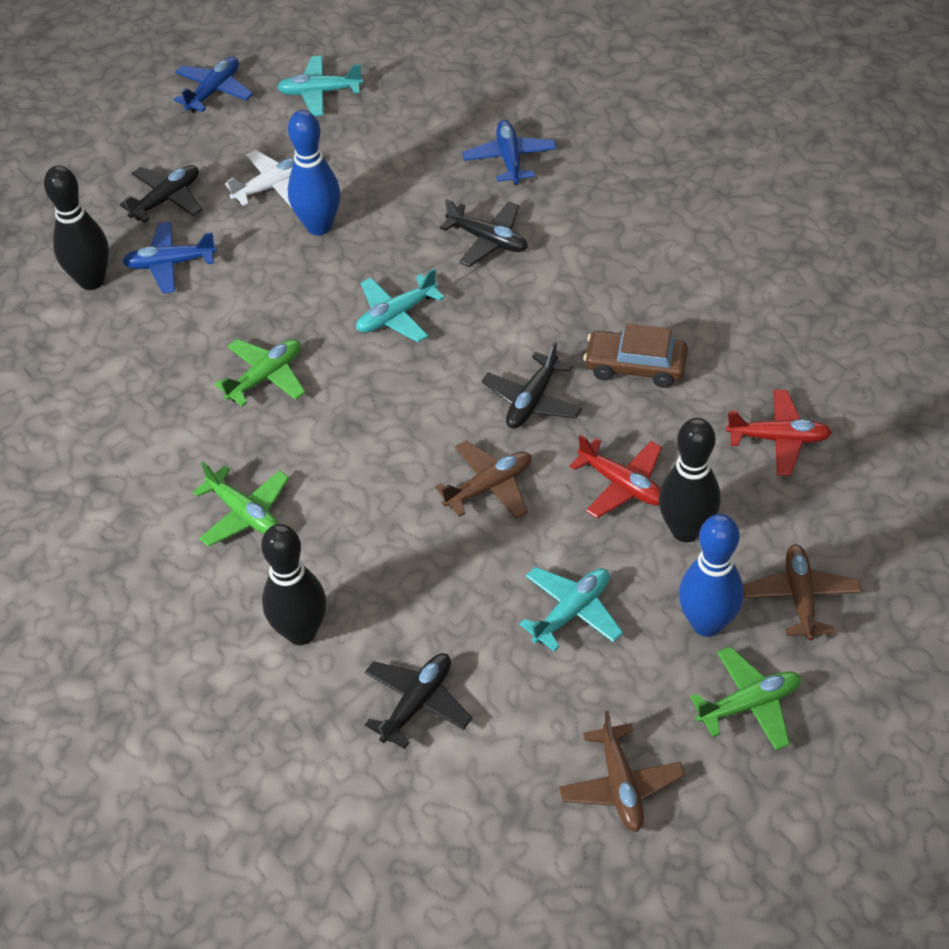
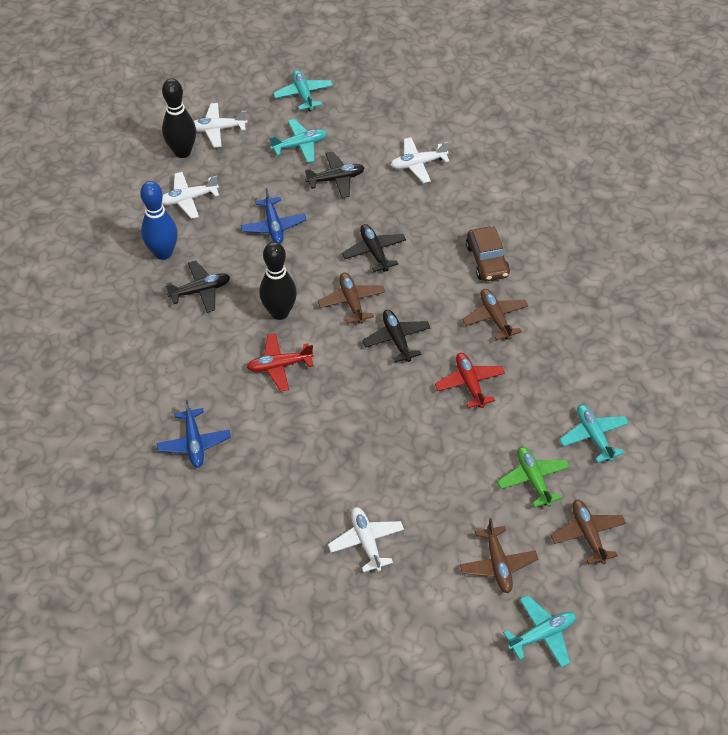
black bowling pin: [44,166,109,290] [261,524,326,645] [659,418,721,542] = 3 -> [162,79,196,158] [259,242,297,320] = 2
blue bowling pin: [288,110,340,235] [679,514,744,637] = 2 -> [140,181,178,260] = 1
blue plane: [122,222,217,293] [174,57,253,113] [462,120,556,185] = 3 -> [157,400,231,468] [241,188,306,244] = 2
brown plane: [435,440,532,519] [559,711,685,832] [743,544,861,641] = 3 -> [318,273,385,324] [460,518,538,593] [462,289,528,340] [551,500,626,565] = 4
green plane: [193,462,289,546] [215,339,306,407] [690,646,801,750] = 3 -> [497,446,570,508] = 1
turquoise plane: [277,56,363,116] [356,268,445,342] [519,567,623,652] = 3 -> [269,119,327,163] [273,70,333,111] [503,595,576,668] [559,405,629,463] = 4
white plane: [225,150,294,208] = 1 -> [162,172,219,219] [194,103,247,147] [328,507,404,572] [391,137,450,183] = 4

